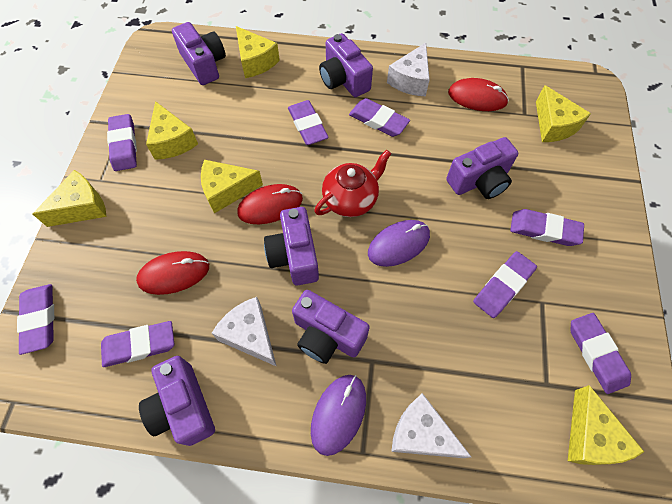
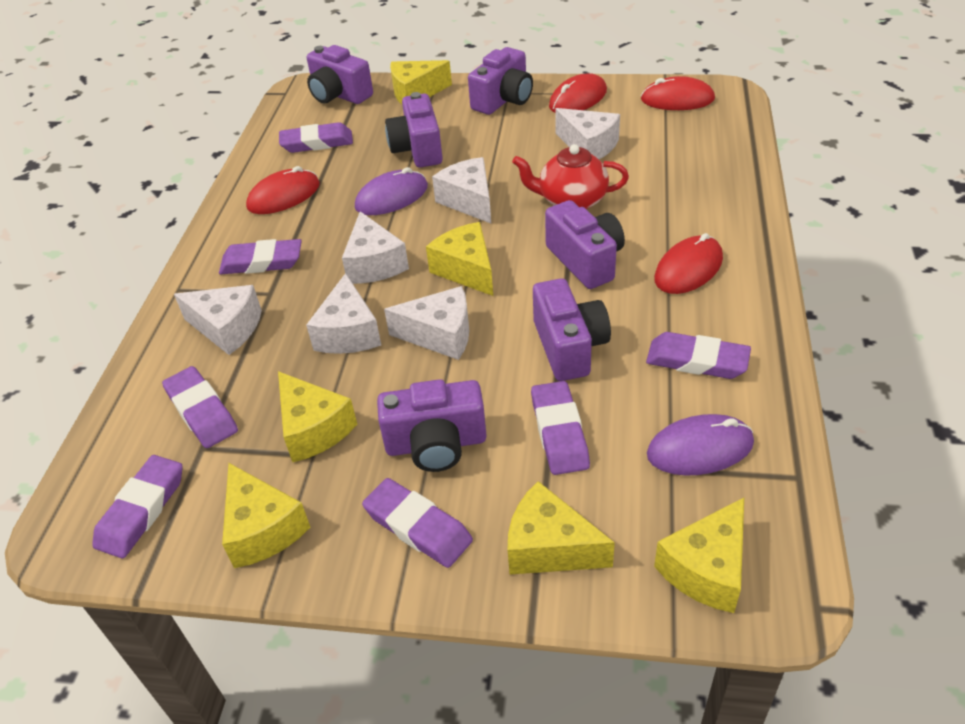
purple eraser: [17,284,54,355] [101,321,174,367] [107,114,137,171] [288,100,329,145] [349,98,410,137] [473,251,537,318] [510,209,584,246] [571,313,631,394] = 8 -> [92,455,183,558] [162,366,238,448] [219,239,302,274] [279,122,353,153] [362,478,473,568] [531,381,590,475] [646,332,751,379] = 7
red mouse: [136,251,209,295] [237,184,303,224] [448,78,509,111] = 3 -> [246,166,320,214] [549,73,607,113] [641,76,715,110] [654,233,723,294] = 4
white cheese: [212,297,277,367] [387,43,430,96] [391,393,471,458] = 3 -> [174,285,262,355] [306,273,381,354] [342,211,409,284] [384,286,469,360] [432,157,491,223] [555,108,620,159] = 6

